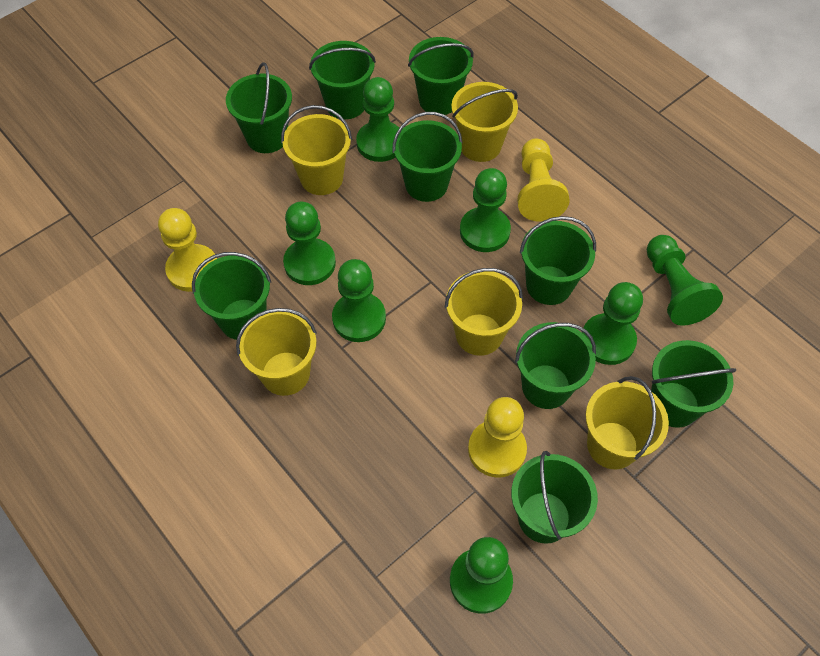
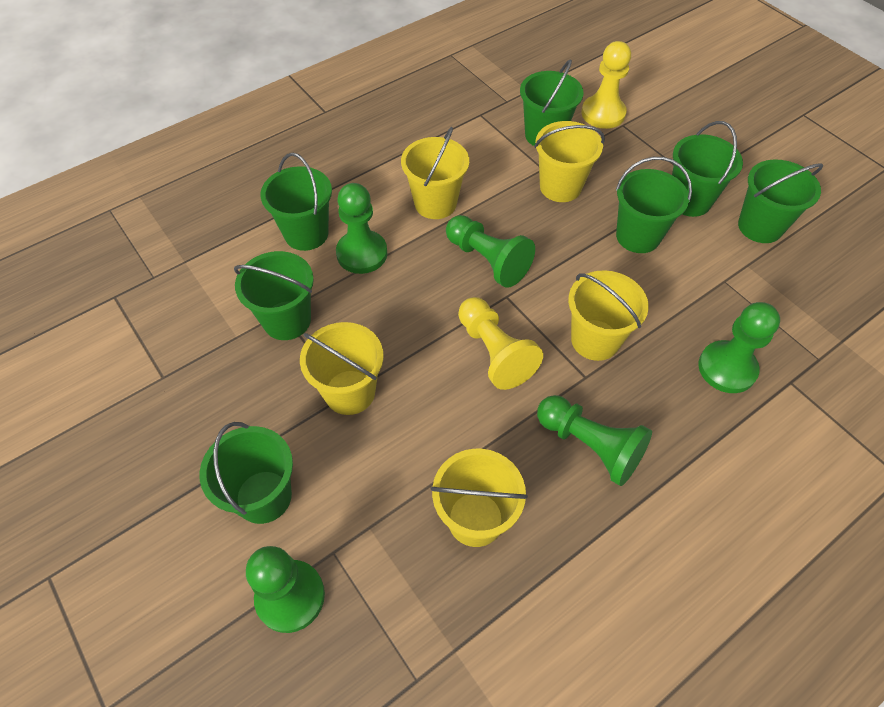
green bucket: [192,252,271,340] [226,62,292,153] [309,41,376,119] [392,112,462,202] [408,37,474,115] [511,451,598,544] [515,322,596,409] [520,216,596,305] [651,340,736,428] = 9 -> [199,422,293,524] [234,251,314,340] [260,153,332,251] [520,59,584,146] [616,157,692,253] [672,121,743,217] [738,159,823,243] = 7
green pawn: [283,202,336,285] [332,259,386,342] [356,77,399,162] [450,537,513,614] [460,168,511,252] [582,282,643,365] [647,235,723,326] = 7 -> [246,546,325,633] [336,183,387,274] [446,215,535,288] [537,395,652,486] [698,302,780,393] = 5
yellow pawn: [158,208,217,292] [468,397,527,478] [517,138,570,222] = 3 -> [458,297,543,390] [581,41,631,129] = 2

